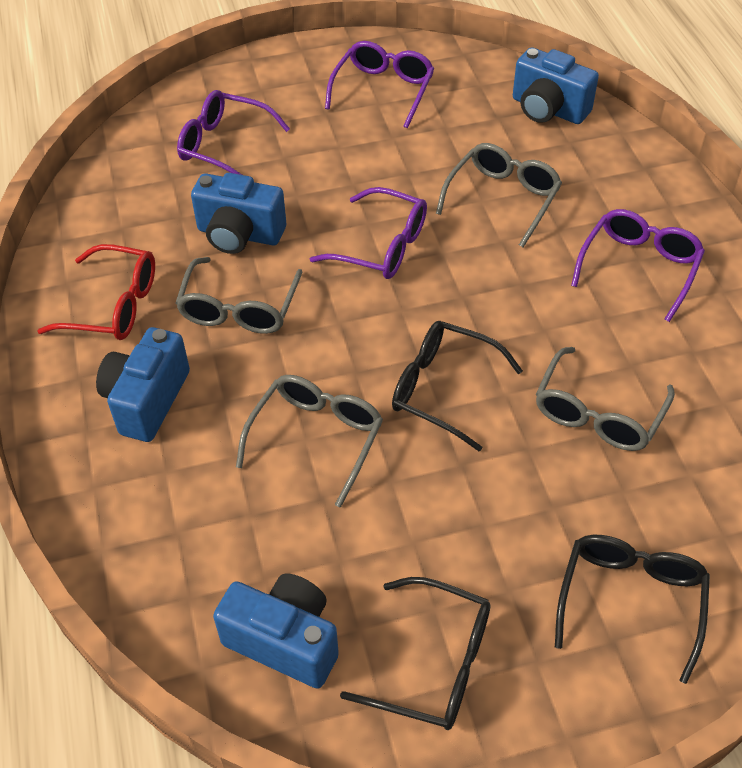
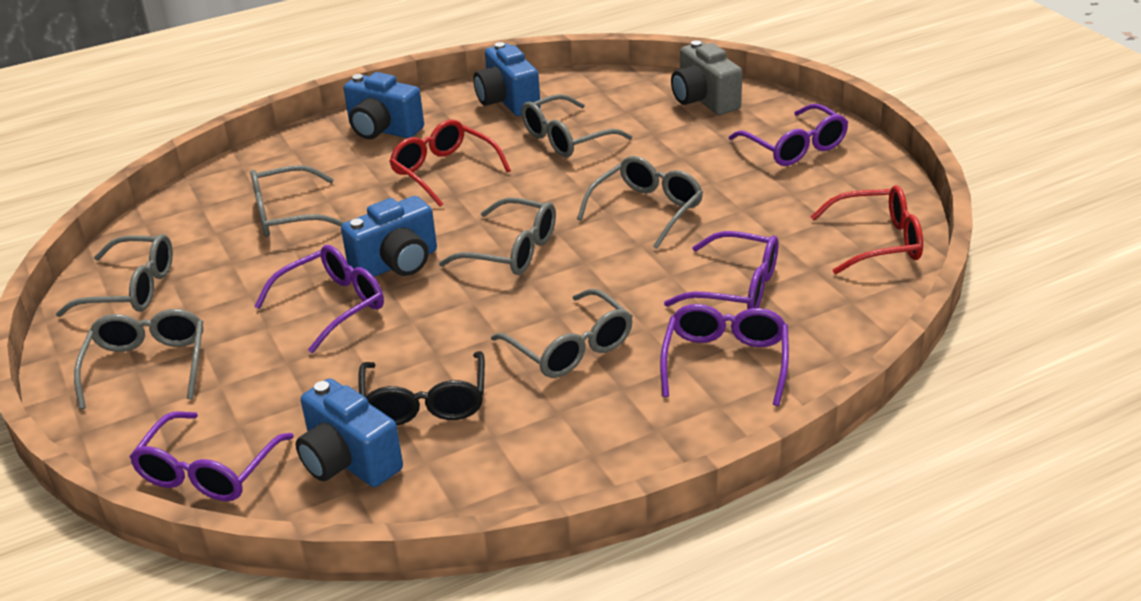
black glasses: [340,577,491,730] [392,321,523,452] [555,535,710,684] = 3 -> [358,351,485,425] = 1
grey camera: none = 0 -> [671,40,742,115] = 1
grey glasses: [176,257,302,334] [236,375,383,508] [436,143,562,247] [536,347,675,451] = 4 -> [56,234,173,317] [74,309,203,409] [250,165,345,237] [439,198,556,275] [491,289,633,378] [521,94,632,157] [577,156,703,249] = 7
purple glasses: [177,90,290,175] [310,187,427,279] [325,41,434,128] [571,209,705,322] = 4 -> [130,411,294,501] [254,245,384,353] [660,304,789,406] [664,231,778,309] [728,104,848,166] = 5
red glasses: [38,244,155,340] = 1 -> [389,120,511,207] [811,185,923,274] = 2

